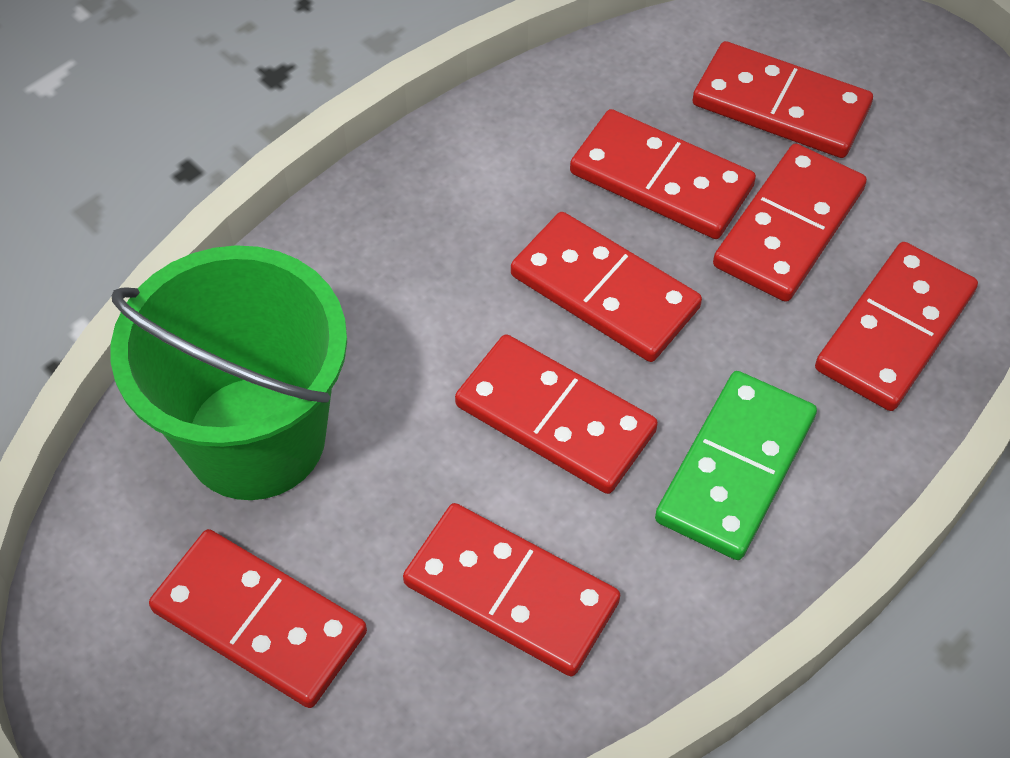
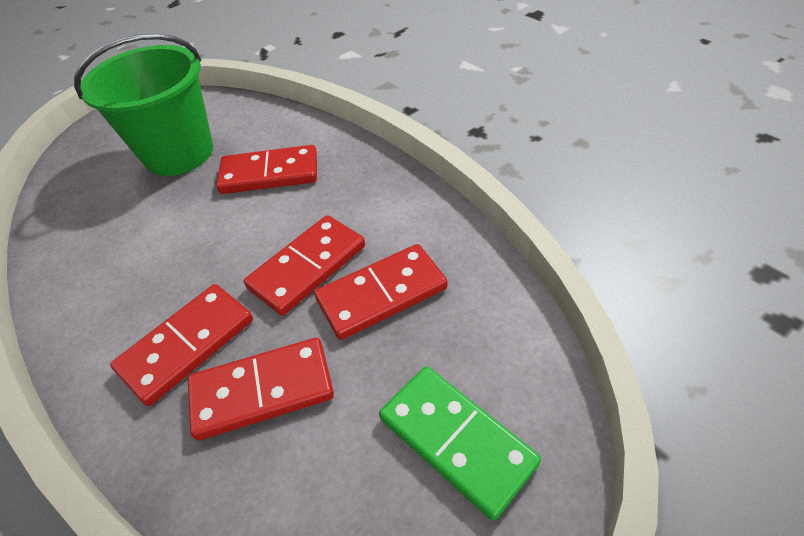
red domino: [149,529,367,708] [403,503,620,676] [455,334,658,494] [511,212,702,362] [570,109,756,239] [692,41,873,158] [713,144,867,302] [815,242,978,411] = 8 -> [110,284,253,406] [188,338,334,440] [216,145,317,194] [244,215,365,316] [314,244,448,340] = 5

